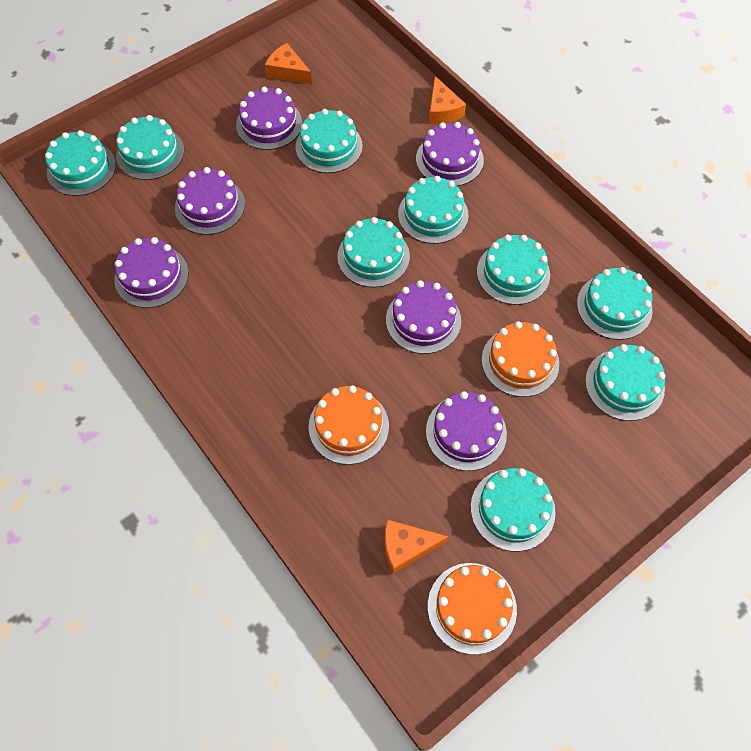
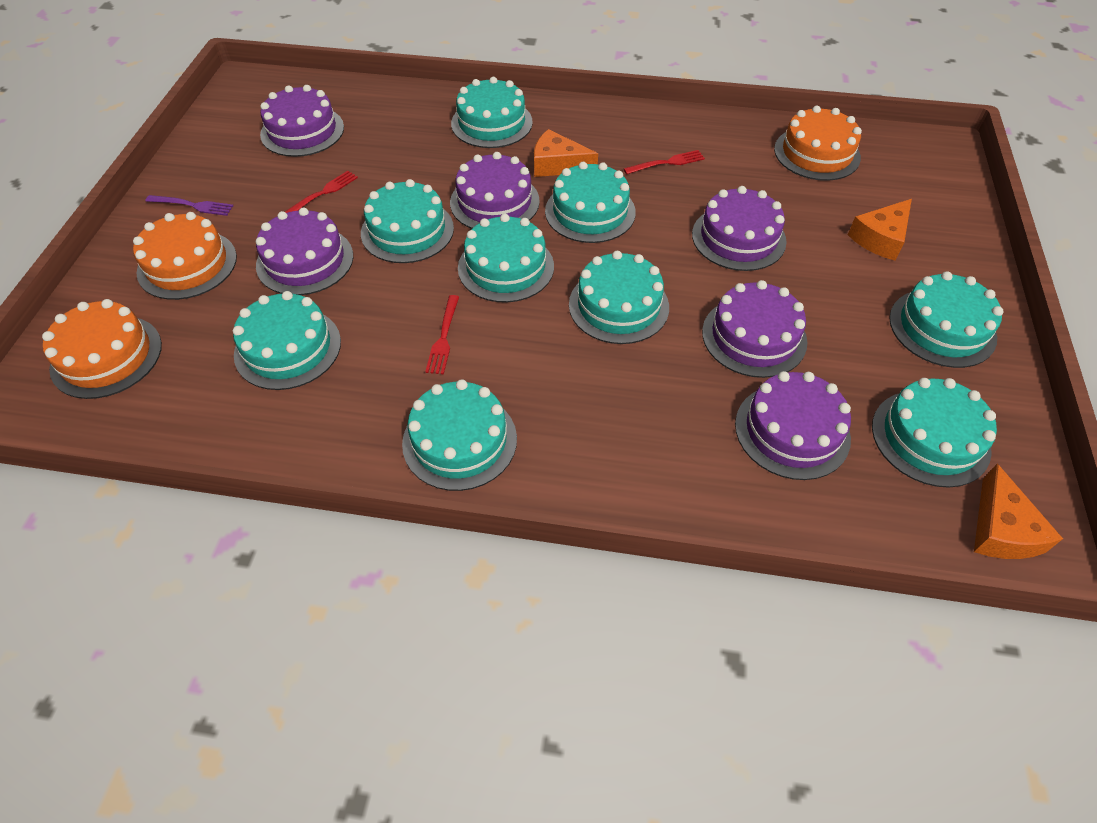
purple fork: none = 0 -> [146,195,234,216] = 1
red fork: none = 0 -> [285,171,358,213] [425,295,459,374] [624,150,705,174] = 3

